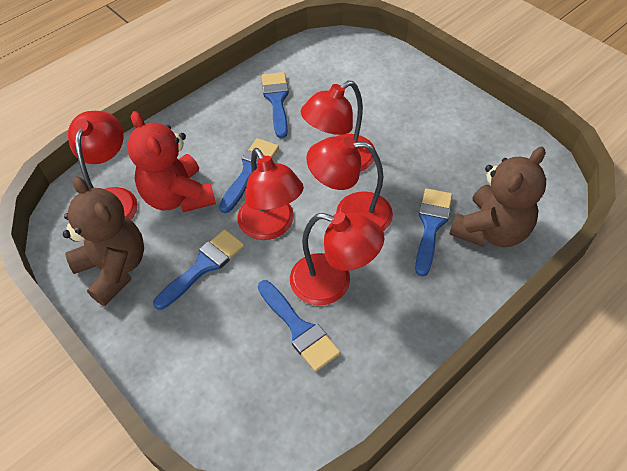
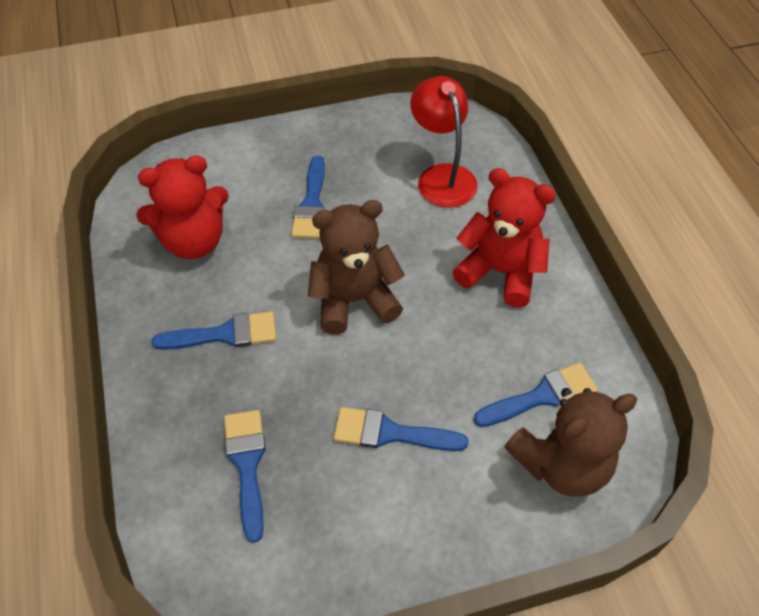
red lamp: [68,111,138,220] [237,148,304,240] [290,212,384,305] [301,81,375,172] [306,136,393,231] = 5 -> [410,76,478,208] = 1
red teddy bear: [127,111,216,212] = 1 -> [136,155,229,259] [452,168,556,308] = 2

